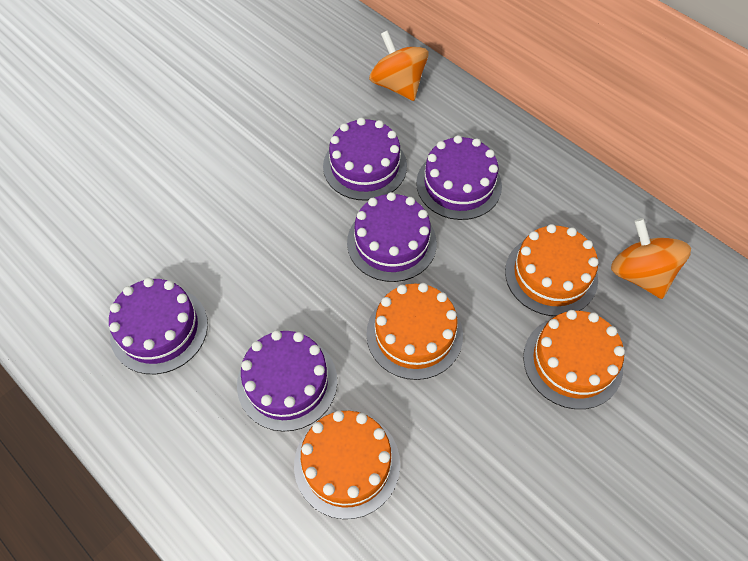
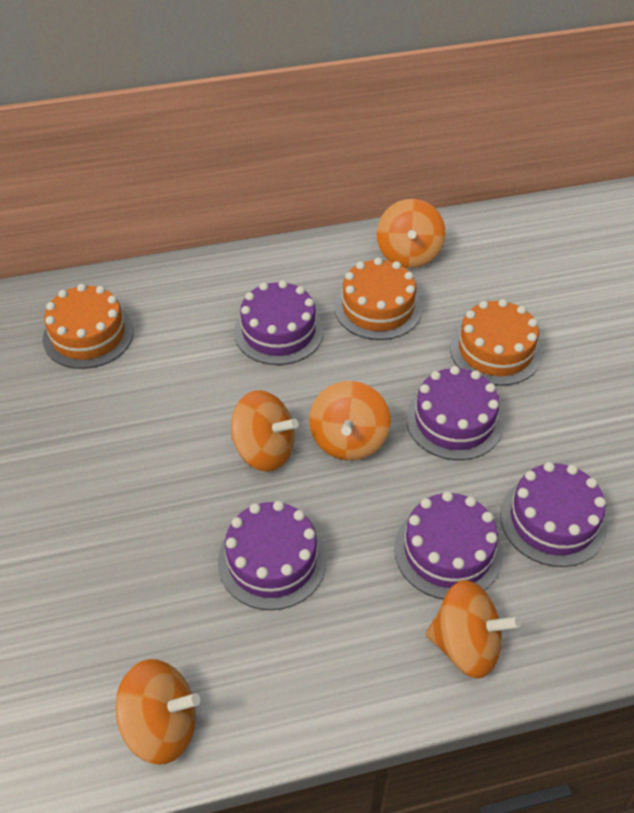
orange cake: [294,411,400,519] [366,283,463,380] [505,224,599,316] [523,310,625,409] = 4 -> [43,284,134,369] [334,257,422,340] [450,299,542,386] = 3
orange spinning top: [369,30,429,101] [611,218,691,299] = 2 -> [115,659,200,765] [231,390,299,472] [309,381,391,460] [377,199,445,268] [426,580,521,678] = 5

